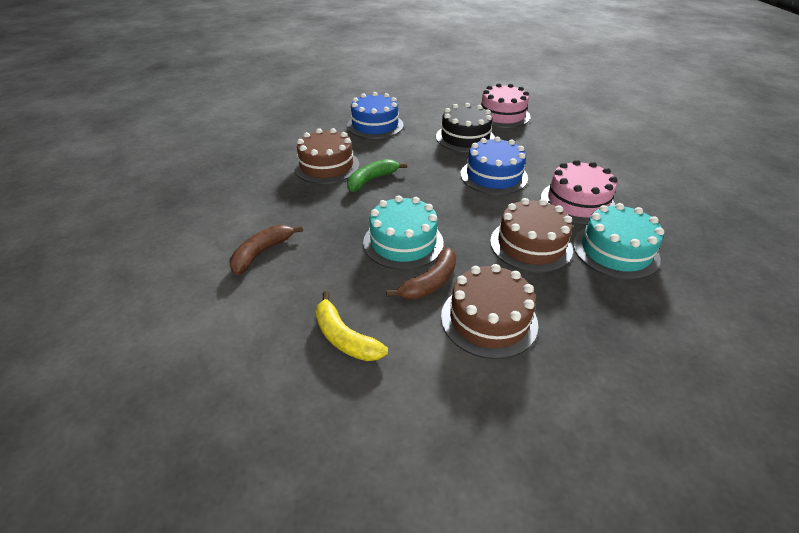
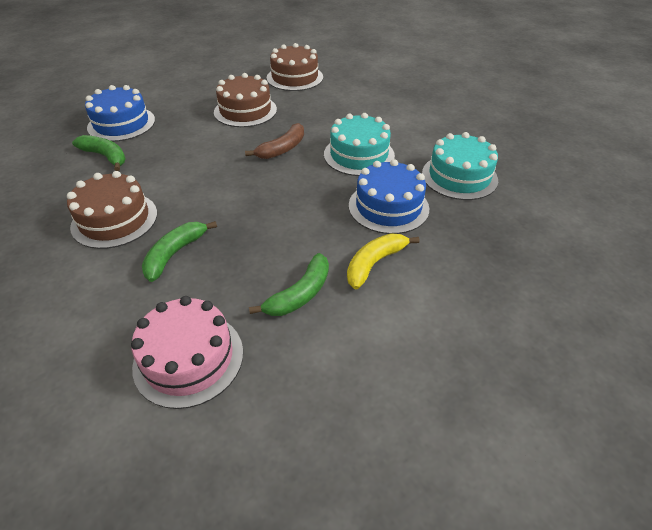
black cake: [436,103,495,152] = 1 -> none = 0
brown banana: [230,225,303,275] [386,247,456,299] = 2 -> [245,123,304,159] = 1
green banana: [347,159,407,192] = 1 -> [72,135,126,171] [142,221,217,282] [249,253,329,316] = 3
pink cake: [481,83,531,128] [541,160,617,224] = 2 -> [131,296,243,409] = 1

